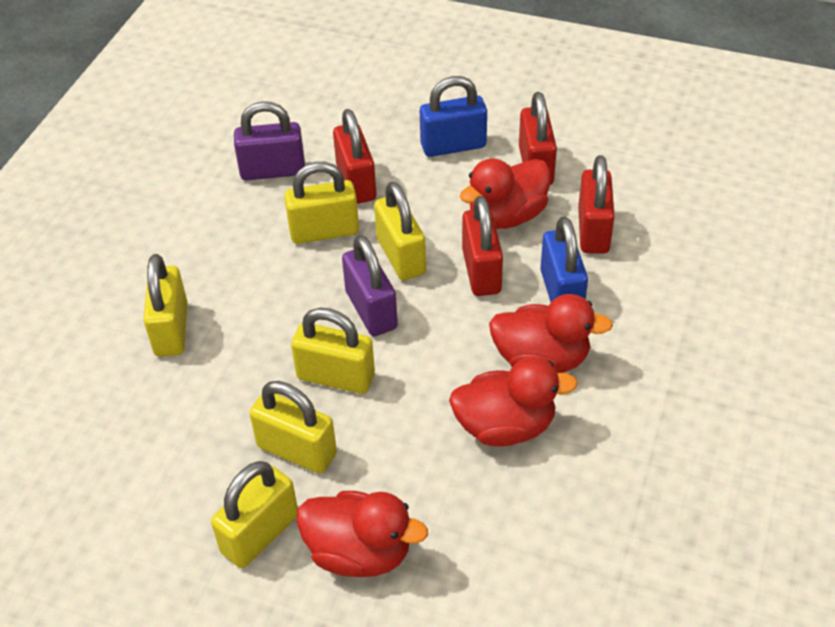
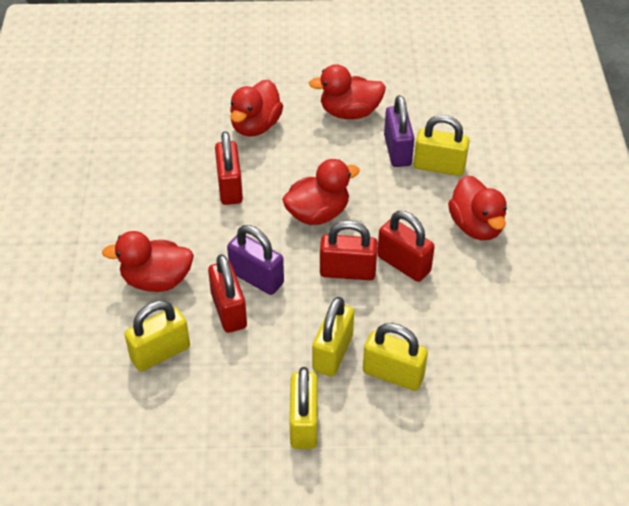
blue padlock: [420,76,487,157] [540,217,588,302] = 2 -> none = 0
red duck: [296,491,428,577] [449,357,578,447] [460,158,550,229] [489,294,613,373] = 4 -> [102,231,194,292] [230,80,283,137] [282,159,360,225] [309,64,386,119] [448,175,507,240] = 5
yellow padlock: [143,254,188,356] [211,461,298,568] [249,381,337,474] [284,162,359,244] [291,308,375,394] [374,182,426,280] = 6 -> [124,301,190,371] [290,367,318,449] [312,297,354,376] [363,323,428,391] [414,115,469,176] = 5

